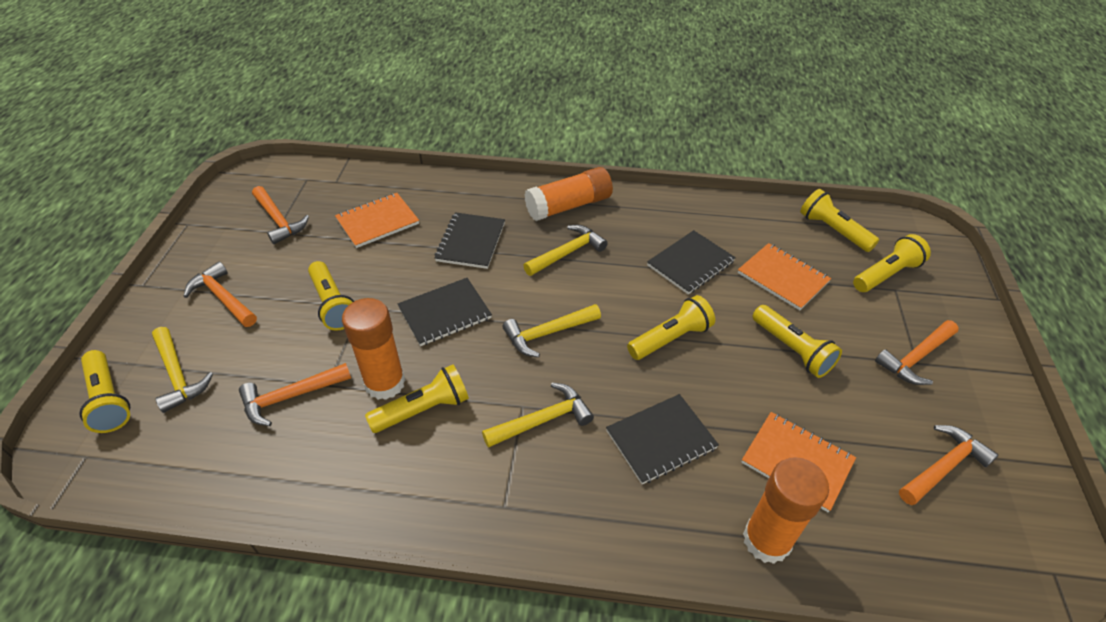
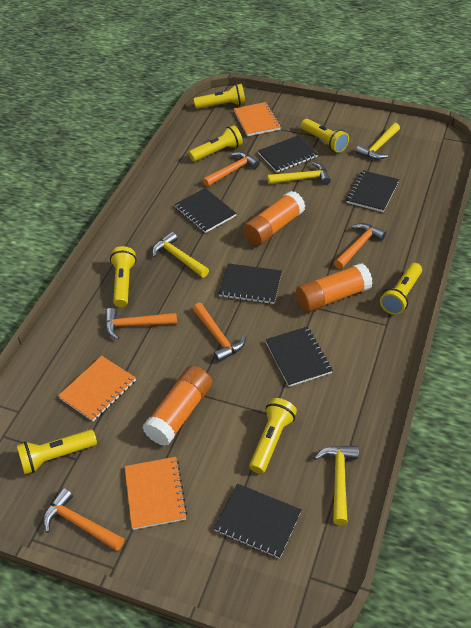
black notebook: [398,278,492,346] [434,212,505,269] [606,394,719,485] [647,230,736,295] = 4 -> [174,188,237,233] [214,483,301,559] [218,263,282,304] [258,136,318,172] [265,326,333,387] [346,170,399,212] = 6

